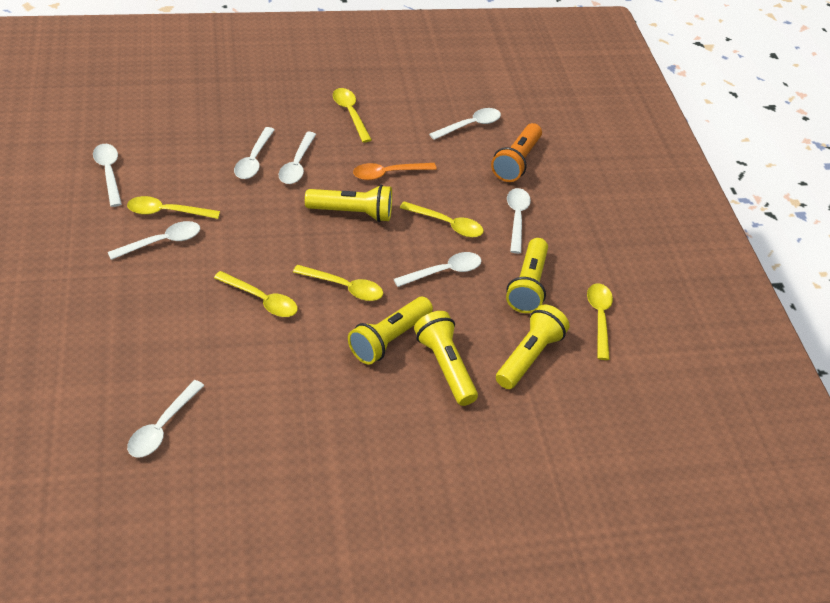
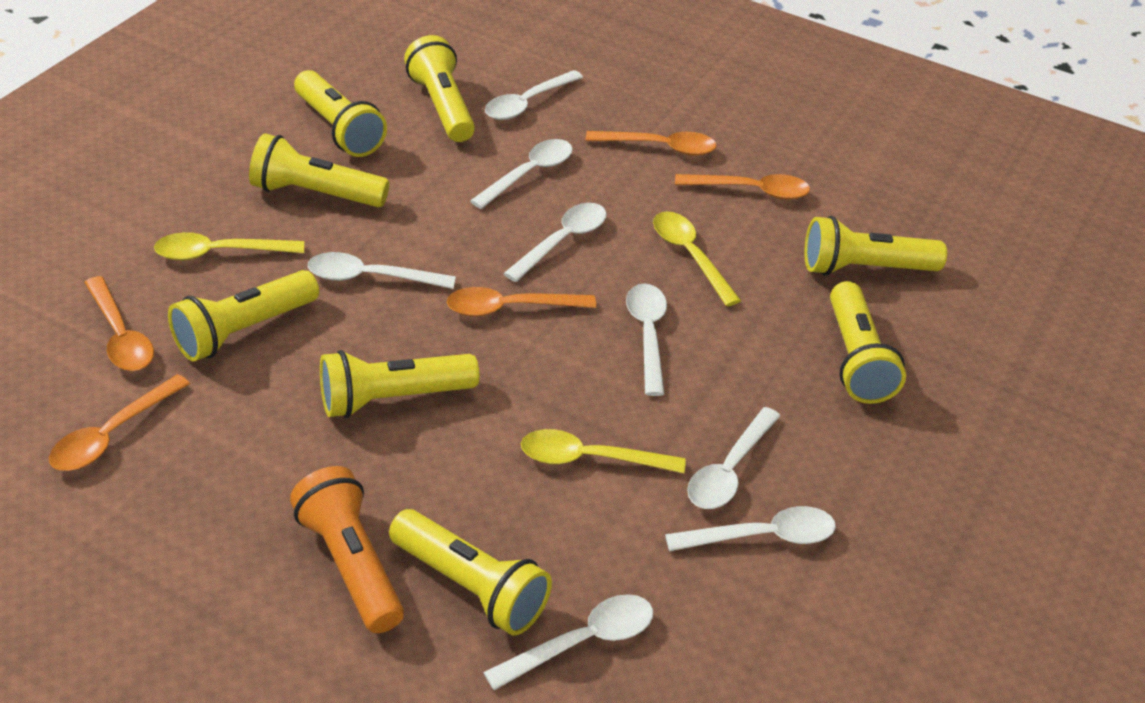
orange spoon: [353,163,437,180] = 1 -> [49,374,190,471] [84,276,154,371] [447,287,596,316] [586,131,717,156] [675,174,810,199] = 5
yellow flashlight: [305,185,392,222] [348,297,433,365] [414,311,478,406] [496,305,570,389] [506,238,548,313] = 5 -> [168,270,319,361] [249,133,390,207] [294,70,387,157] [320,350,479,418] [389,509,552,635] [404,35,475,142] [804,216,947,276] [830,281,906,404] = 8
yellow spoon: [127,196,220,219] [214,271,298,317] [293,265,383,301] [333,88,372,143] [400,201,484,238] [587,283,613,360] = 6 -> [154,232,304,260] [521,429,686,473] [653,211,741,306] = 3

